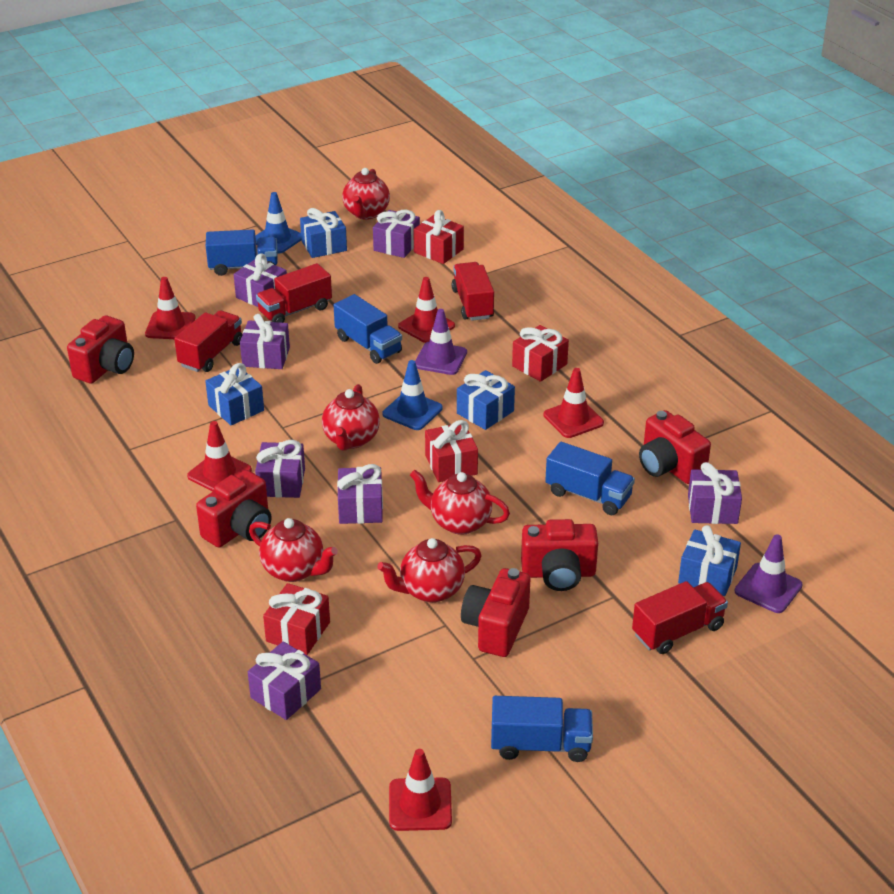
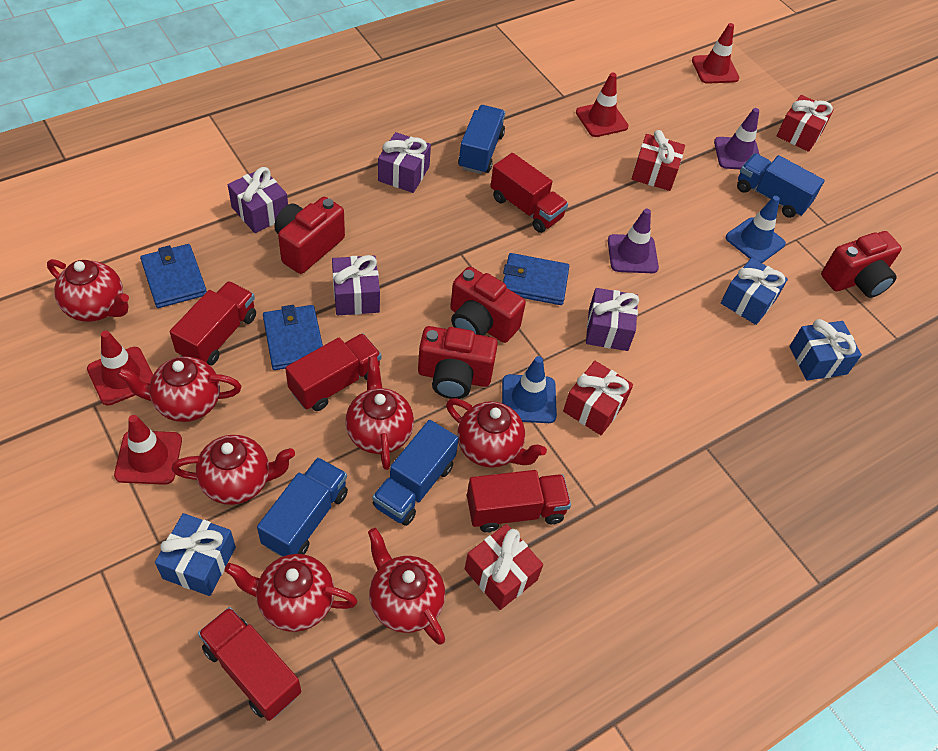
blue gift: [205,363,264,425] [300,208,347,258] [457,370,515,430] [678,525,741,596] = 4 -> [155,513,236,596] [721,258,788,325] [789,319,862,381] = 3
blue wallet: none = 0 -> [140,244,207,308] [263,305,323,370] [503,253,569,305] = 3
purple gift: [234,253,287,307] [240,314,290,369] [248,641,321,720] [255,440,305,498] [337,464,383,524] [373,210,420,258] [688,462,742,524] = 7 -> [228,167,288,233] [332,255,380,315] [378,132,431,193] [586,288,639,351] = 4
red camera: [67,315,134,384] [196,470,271,547] [461,568,530,657] [521,519,598,591] [639,410,711,484] = 5 -> [274,197,345,274] [418,326,498,399] [450,267,526,343] [821,231,902,298] = 4
red teapot: [249,518,338,582] [322,384,380,451] [342,168,390,220] [377,538,482,603] [410,470,510,535] = 5 -> [47,259,129,322] [117,356,241,422] [172,435,295,505] [224,554,357,632] [346,356,414,470] [368,528,445,645] [446,398,547,468] = 7
red traffic cone: [145,277,196,339] [187,421,252,491] [389,749,452,831] [398,277,455,343] [544,368,604,438] = 5 -> [87,331,153,406] [114,415,182,485] [576,72,629,137] [692,23,739,84] = 4
red truck: [174,310,243,372] [256,263,332,323] [452,262,494,321] [632,581,728,654] = 4 -> [170,281,256,365] [198,607,301,721] [285,333,381,411] [467,470,571,532] [490,153,568,233] = 5

